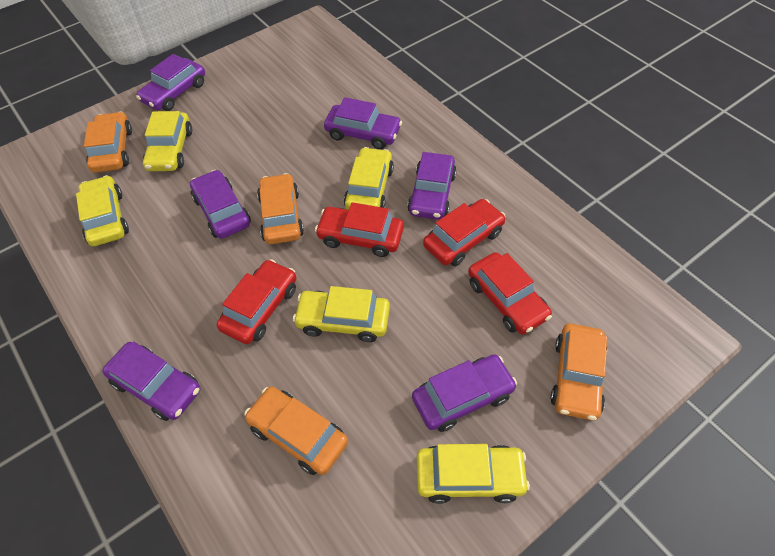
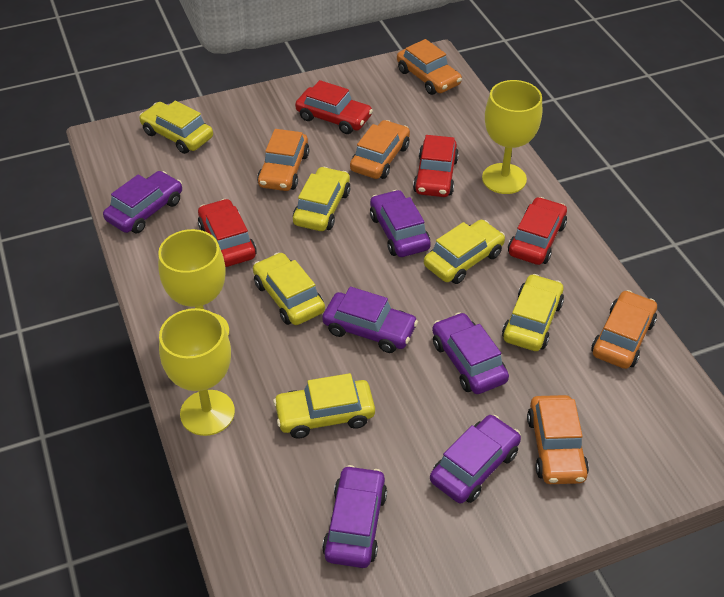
orange car: [84,112,132,173] [244,386,348,475] [257,173,304,244] [550,323,607,420] = 4 -> [257,129,309,191] [350,120,410,179] [397,39,462,95] [527,395,589,484] [591,290,657,369] = 5
yellow car: [76,175,129,246] [143,111,192,171] [293,286,390,342] [344,147,394,210] [417,444,530,504] = 5 -> [139,101,213,154] [253,252,325,325] [273,373,375,439] [293,167,350,231] [424,220,505,284] [502,274,564,351] = 6
yellow goblet: none = 0 -> [158,229,229,336] [159,308,235,436] [482,80,542,194] = 3

